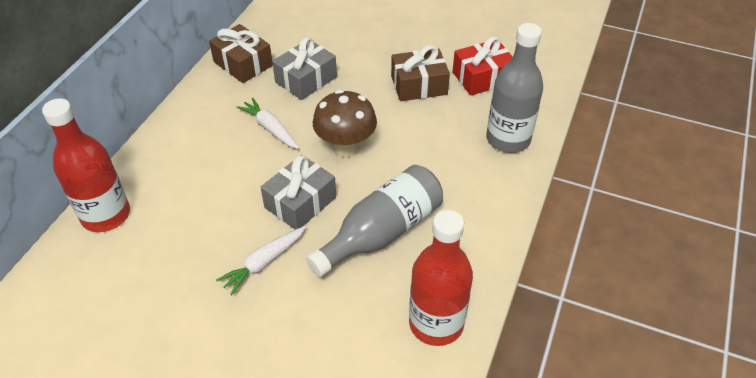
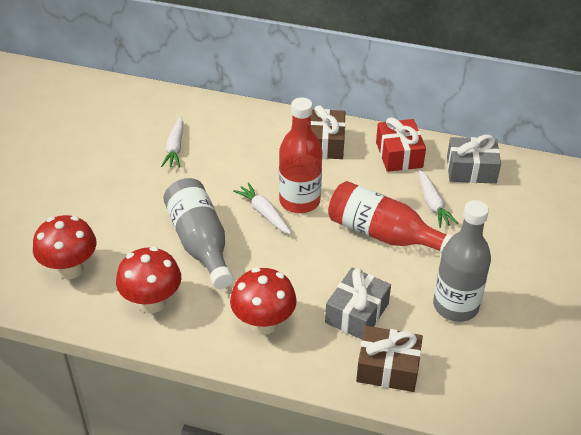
brown mushroom: [313,90,377,157] = 1 -> none = 0
red mushroom: none = 0 -> [33,215,97,279] [116,247,181,313] [230,268,297,335] = 3
white carrot: [216,226,306,295] [236,98,299,149] = 2 -> [161,116,183,167] [233,182,292,234] [419,170,459,228] = 3

